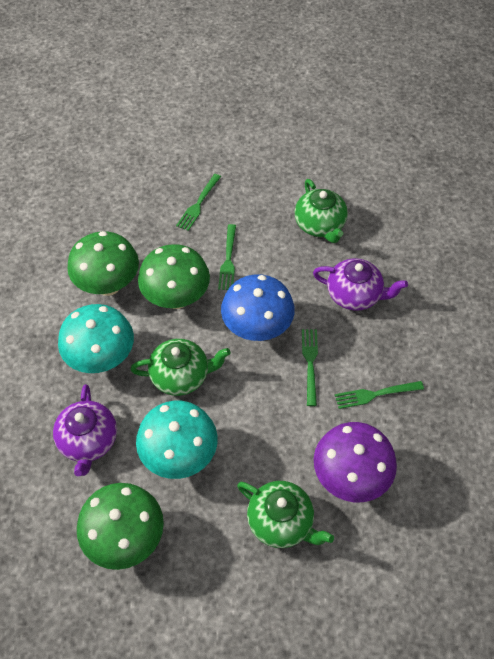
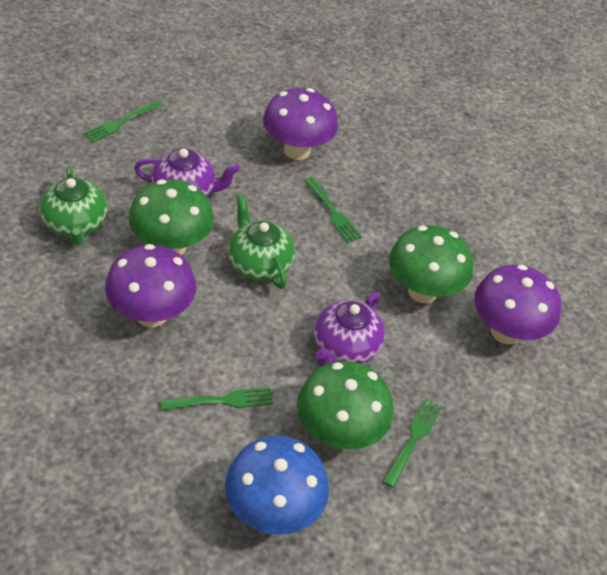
green teapot: [130,339,230,396] [237,481,334,548] [295,179,348,243] = 3 -> [39,166,107,245] [228,194,295,289] = 2
purple mushroom: [314,422,397,502] = 1 -> [105,244,196,327] [263,88,338,160] [474,265,561,344] = 3
turquoise mushroom: [58,304,134,373] [136,401,218,479] = 2 -> none = 0

